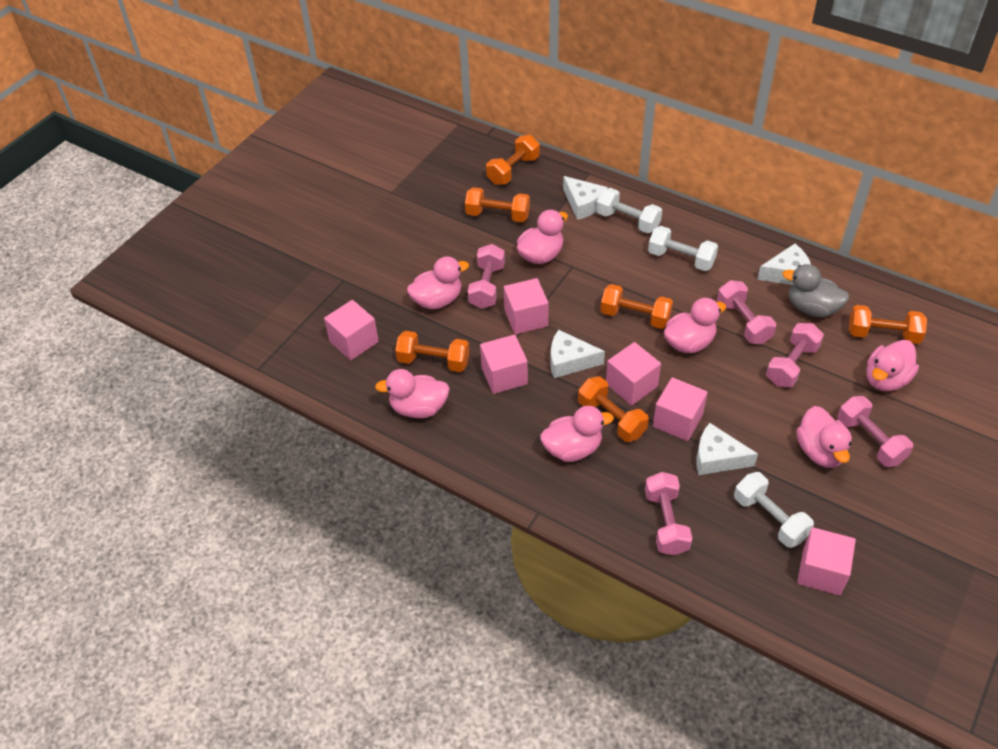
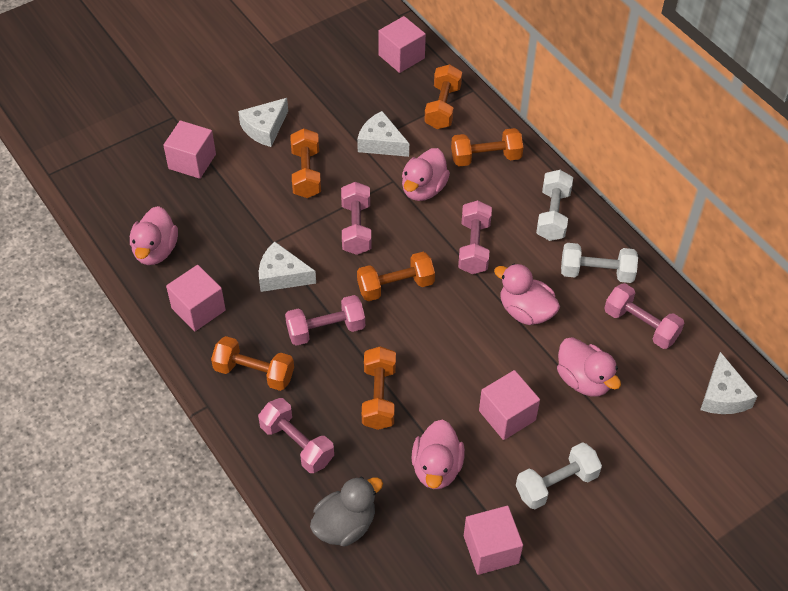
pink cube: [324,300,379,360] [480,335,528,394] [504,278,549,334] [606,342,661,406] [653,377,708,441] [797,527,856,596] = 6 -> [163,120,216,179] [166,265,226,331] [378,16,426,73] [464,506,523,575] [479,370,540,440] = 5
pink duck: [375,369,450,418] [407,256,469,309] [517,210,568,264] [540,406,614,462] [664,298,726,353] [797,406,852,468] [866,340,919,391] = 7 -> [130,206,178,265] [402,148,450,201] [411,420,465,489] [494,264,560,325] [557,337,621,397] = 5

